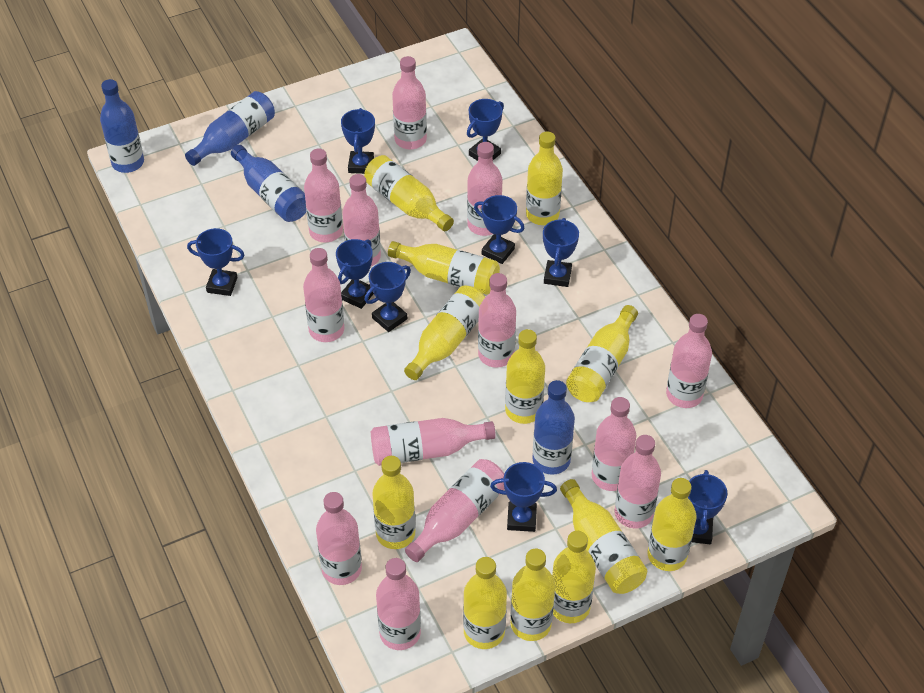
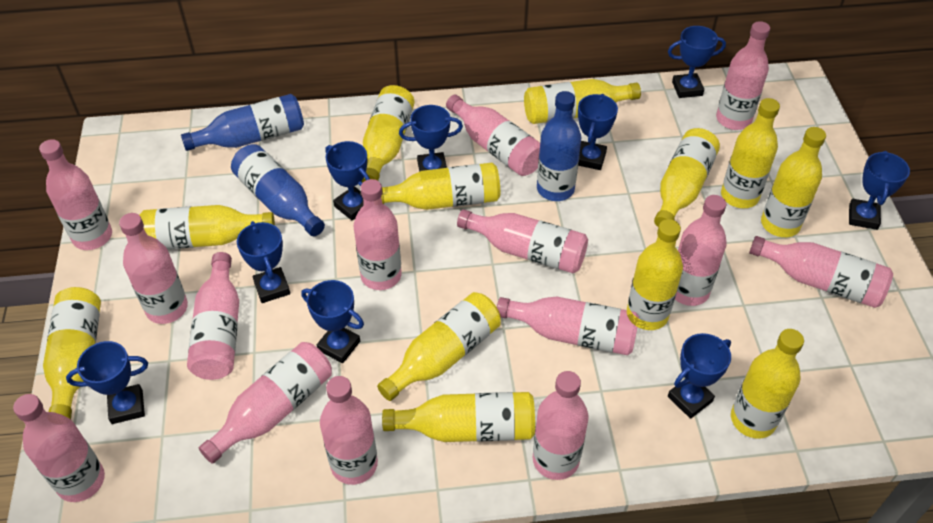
blue bottle: [100,79,144,173] [185,91,275,166] [231,145,306,222] [532,380,575,475] = 4 -> [181,94,304,151] [231,144,325,236] [537,91,581,201] = 3
pink bottle: [303,248,344,342] [304,148,343,242] [316,492,362,585] [342,174,381,266] [371,418,496,466] [376,558,421,650] [392,56,427,150] [405,459,504,562] [467,142,502,236] [478,273,516,368] [592,397,636,491] [614,435,661,529] [666,314,712,408] = 13 -> [13,394,105,502] [39,139,112,250] [119,213,188,324] [187,252,239,380] [199,342,332,464] [320,376,378,485] [353,179,402,290] [446,95,540,176] [457,209,588,274] [497,297,639,355] [533,371,589,480] [675,195,727,306] [716,21,770,130] [749,236,893,308] = 14

